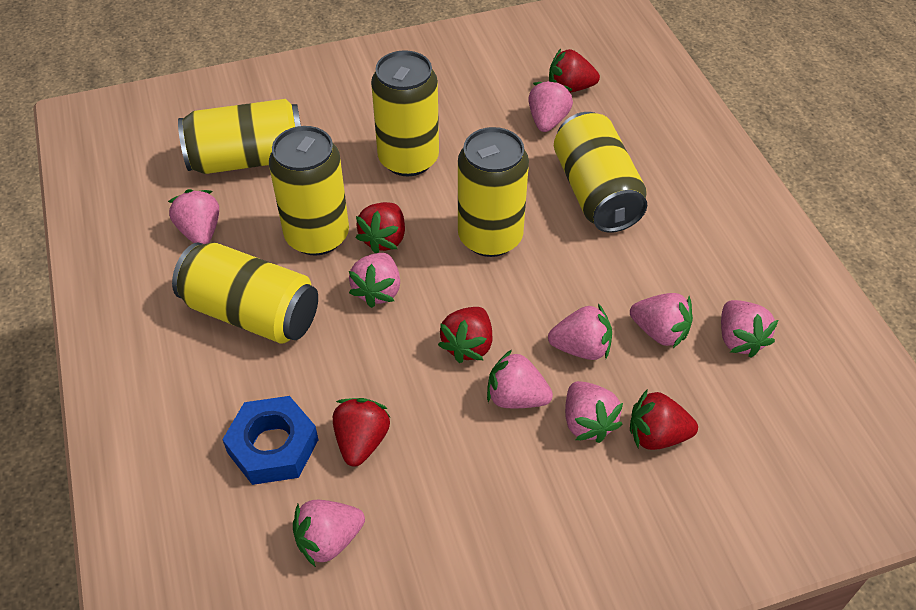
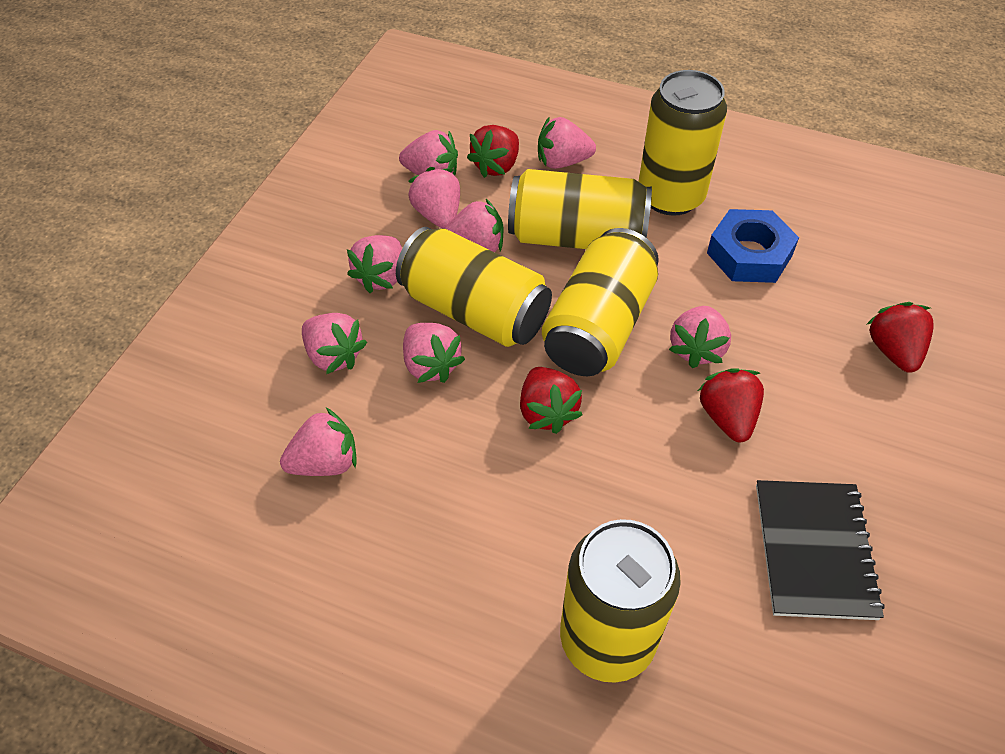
black notebook: none = 0 -> [756,480,885,620] = 1
red strawberry: [333,398,391,467] [356,202,405,253] [438,307,493,363] [549,49,600,93] [630,389,698,450] = 5 -> [467,125,519,178] [520,367,583,434] [698,368,764,443] [866,302,933,373] = 4
yellow can: [172,242,318,344] [178,99,301,174] [269,126,349,255] [371,50,439,176] [458,127,529,257] [554,112,647,233] = 6 -> [396,227,552,347] [508,169,652,249] [542,228,659,376] [560,519,681,683] [639,70,727,216] = 5

